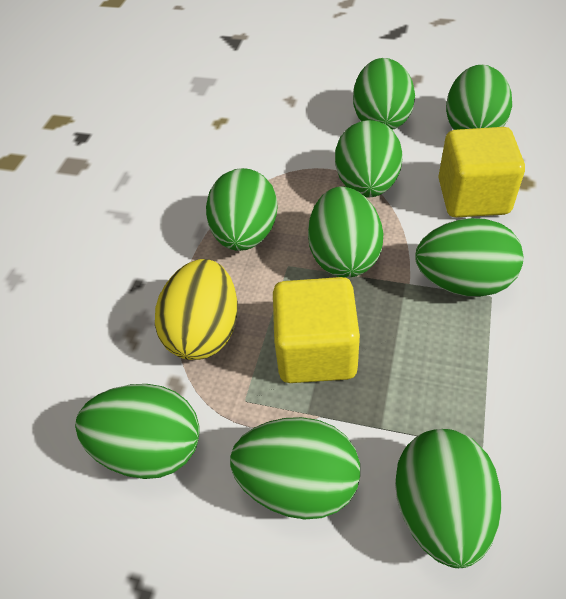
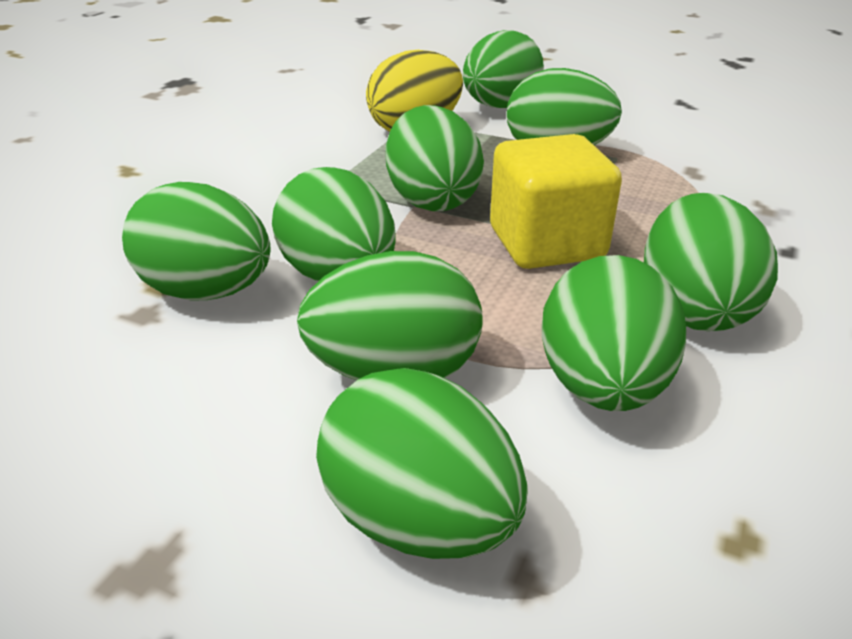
yellow cube: [273,277,360,383] [438,127,525,217] = 2 -> [490,134,622,269] = 1

